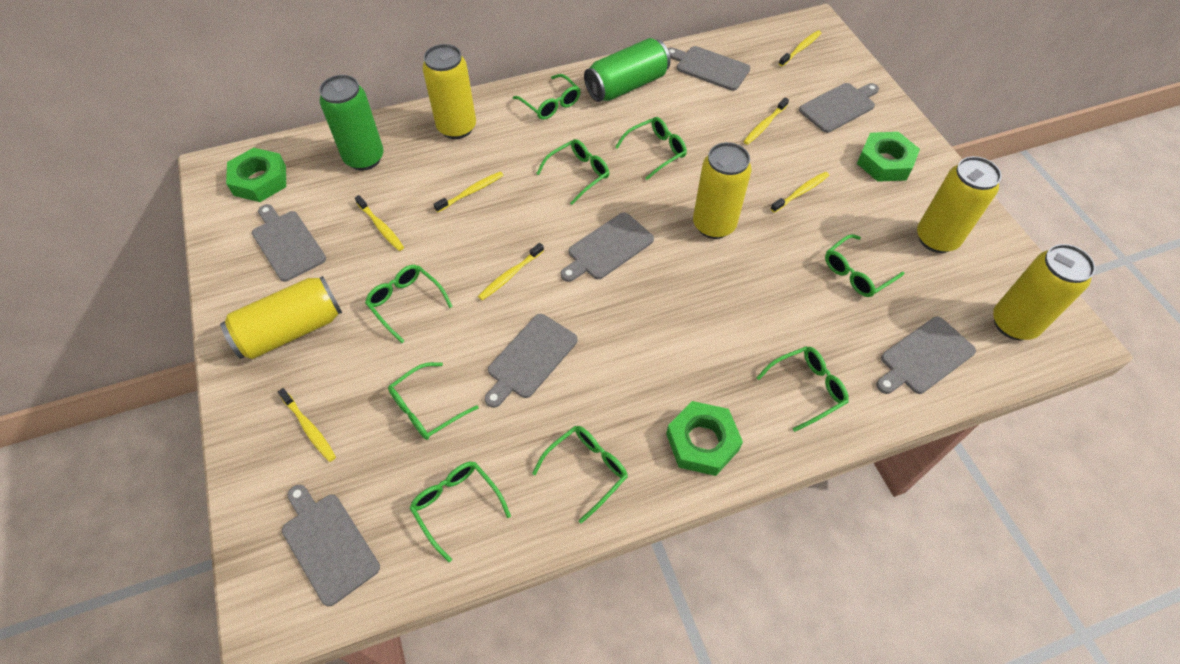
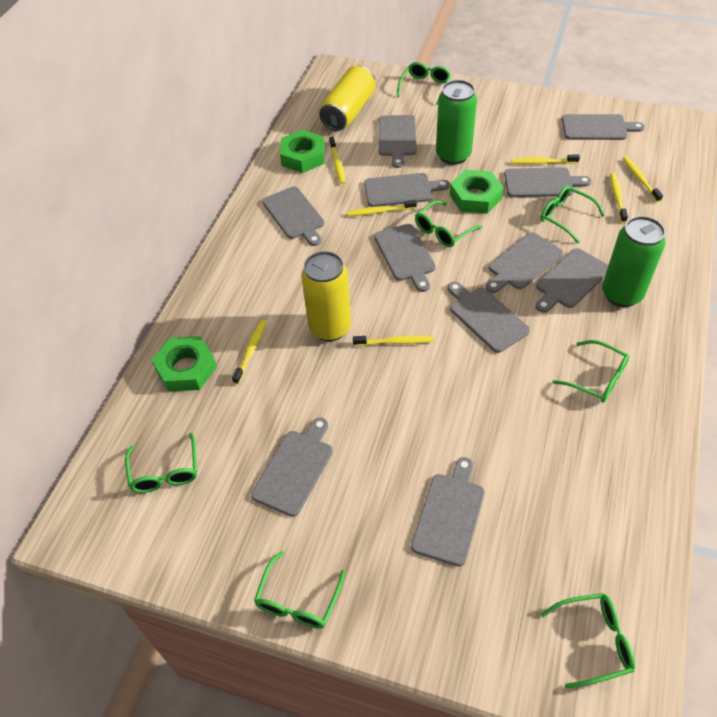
green glasses: [365,265,453,343] [388,362,479,440] [410,462,511,562] [513,74,581,120] [532,426,628,524] [536,139,609,205] [615,117,687,180] [756,346,849,432] [825,234,904,297] = 9 -> [125,433,197,493] [254,551,345,629] [397,62,451,105] [415,200,483,247] [540,185,605,244] [540,593,635,689] [553,340,630,403] = 7
grey cutting board: [252,204,326,282] [282,485,380,606] [485,314,578,408] [561,212,654,282] [668,46,750,91] [799,83,879,133] [876,317,976,394] = 7 -> [251,417,333,517] [262,187,324,246] [364,173,450,207] [374,224,436,292] [379,115,417,168] [411,457,485,567] [448,282,530,353] [486,232,563,293] [504,167,591,197] [536,248,608,313] [562,114,645,140] = 11
yellow can: [220,276,342,359] [422,44,476,139] [693,142,752,239] [917,156,1002,253] [993,244,1095,340] = 5 -> [301,251,351,341] [319,66,375,131] = 2

